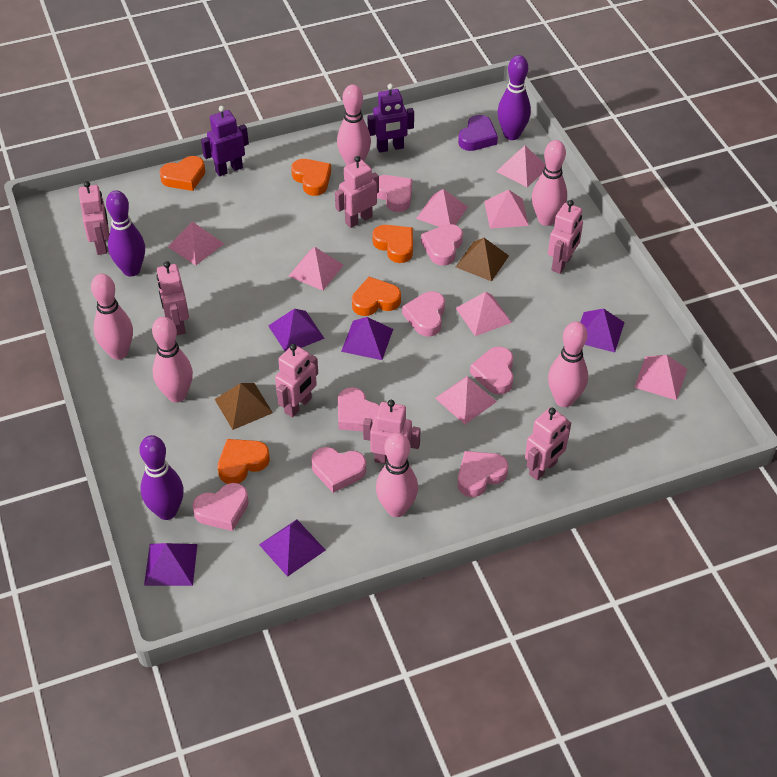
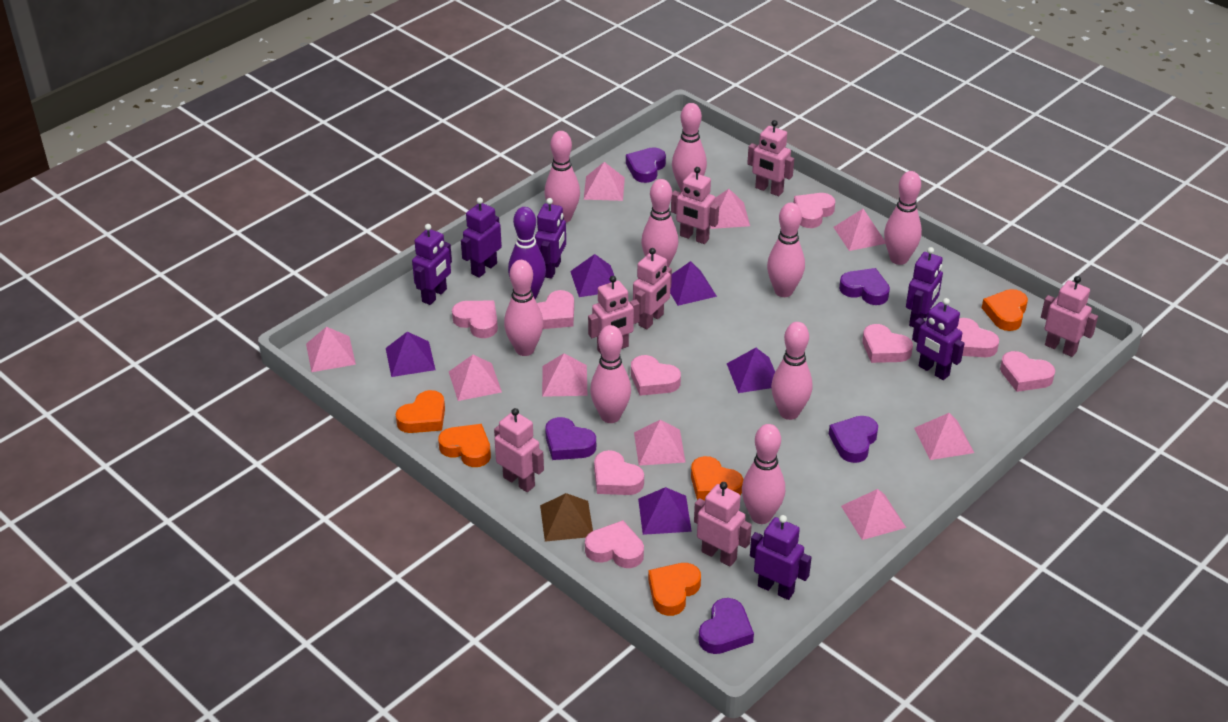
brown pyramid: [215,383,273,430] [456,238,509,281] = 2 -> [540,493,593,542] = 1
pink bowling pin: [91,274,133,360] [152,317,193,403] [337,84,371,165] [376,433,418,517] [532,140,567,226] [548,321,588,407] = 6 -> [504,260,543,356] [544,131,580,223] [590,325,631,423] [641,179,678,267] [672,103,707,192] [742,424,785,524] [767,203,805,297] [771,322,812,420] [884,171,922,265] = 9
pink heart: [192,483,249,531] [311,447,366,493] [338,387,380,431] [377,175,412,212] [402,291,445,336] [421,224,463,266] [458,451,508,497] [470,346,513,395] = 8 -> [452,301,498,338] [537,290,574,329] [585,520,644,568] [594,450,644,495] [631,355,681,396] [794,193,835,228] [862,324,913,363] [957,318,999,357] [1000,351,1055,392] = 9
pink pyramid: [168,222,224,265] [289,247,343,291] [416,189,468,227] [435,376,497,424] [456,292,512,336] [484,190,529,229] [496,146,546,187] [634,355,687,400] = 8 -> [306,327,356,372] [449,355,502,401] [542,353,587,397] [584,162,625,201] [634,420,686,466] [710,189,750,229] [833,209,886,251] [841,489,906,540] [914,413,974,460] = 9
purple bowling pin: [106,191,145,277] [139,435,184,520] [497,55,531,140] = 3 -> [508,207,546,299] = 1
purple heart: [458,115,498,151] = 1 -> [545,417,596,460] [626,147,666,183] [698,598,754,654] [829,416,878,463] [839,268,890,305] = 5
purple robot: [201,106,249,176] [368,84,414,153] = 2 -> [412,224,452,305] [461,198,502,278] [535,198,566,279] [750,515,812,600] [906,247,943,327] [912,298,965,380] = 6

